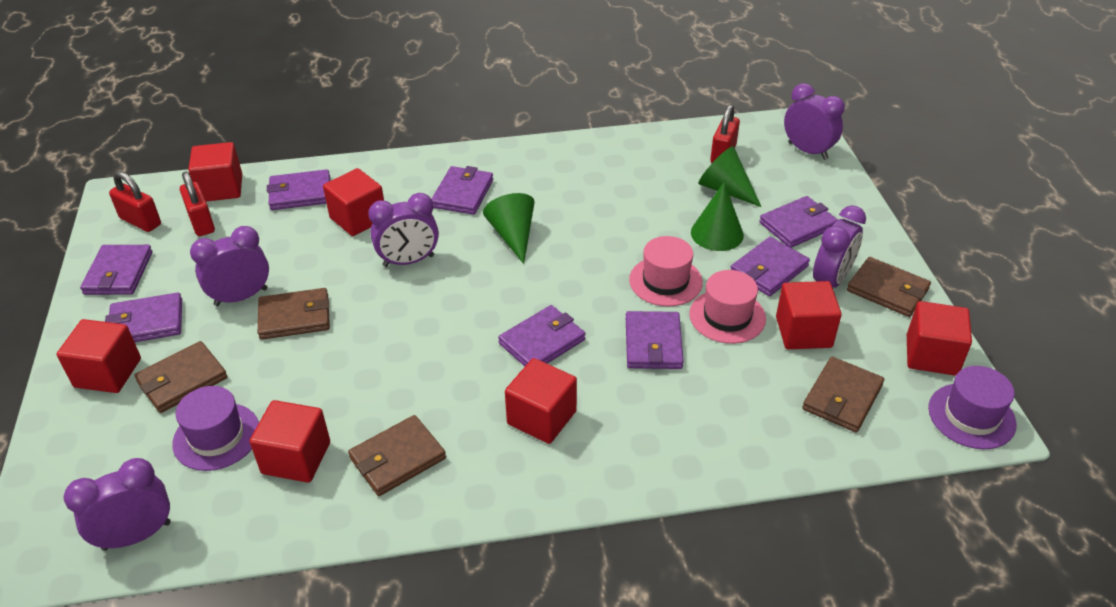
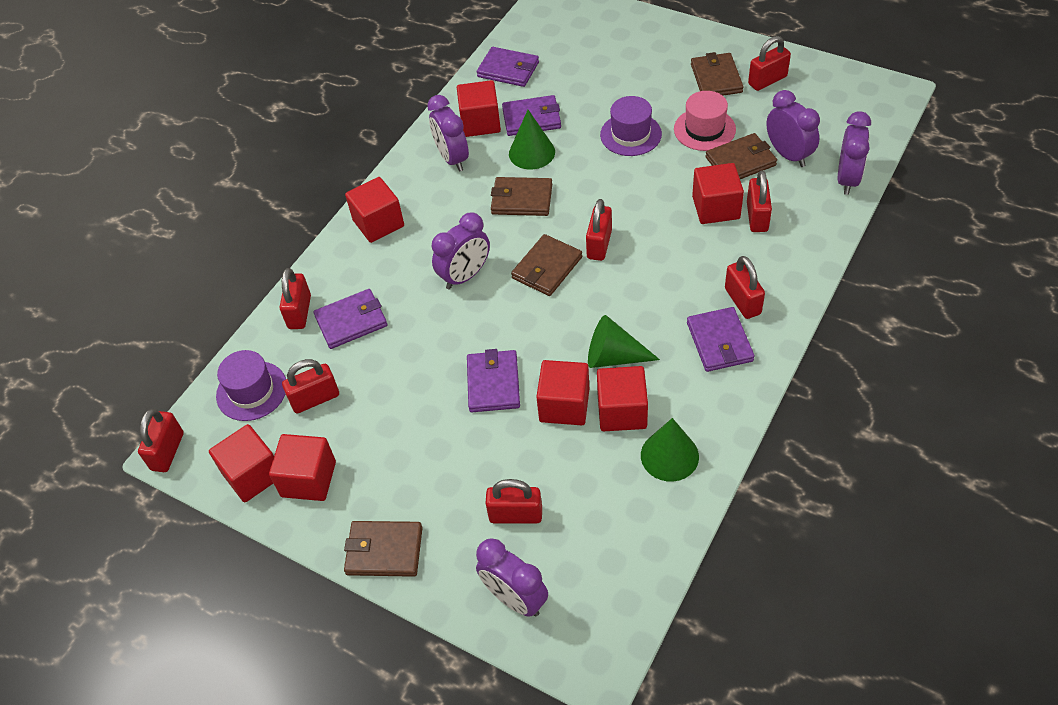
pink hat: [629,236,703,307] [689,270,766,344] = 2 -> [674,91,736,151] = 1
purple wallet: [80,245,153,295] [105,293,182,342] [267,169,330,210] [432,166,493,215] [498,305,585,366] [626,311,684,369] [731,237,810,296] [759,196,838,248] = 8 -> [313,289,387,349] [467,349,520,412] [477,47,539,87] [502,95,561,136] [687,307,755,372] = 5
red padlock: [109,171,161,232] [180,171,215,236] [710,104,740,163] = 3 -> [138,409,184,472] [280,268,311,329] [282,359,339,413] [485,479,542,523] [586,199,612,261] [725,256,765,319] [747,171,772,232] [748,36,791,91] = 8

